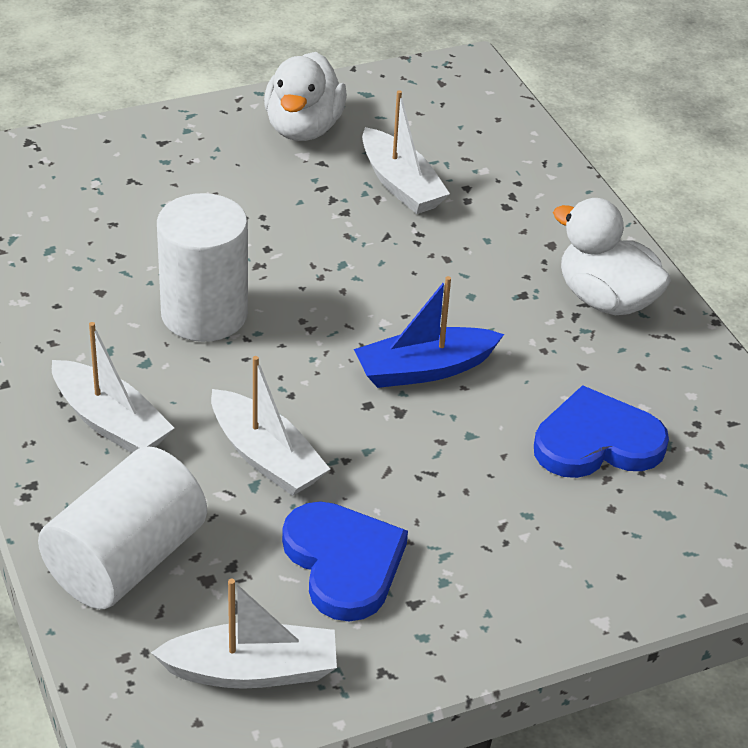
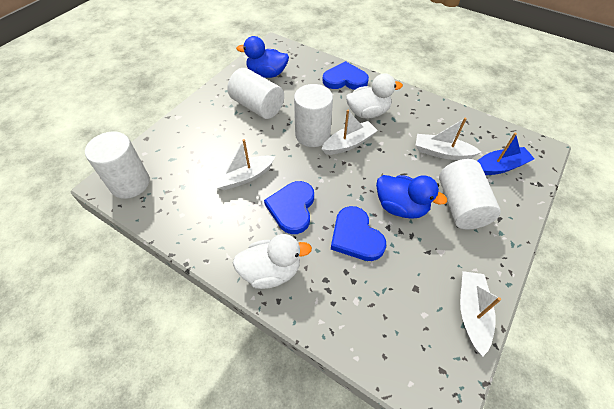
blue duck: none = 0 -> [236,36,289,78] [376,175,447,219] = 2
blue heart: [282,501,408,621] [534,385,669,478] = 2 -> [264,181,314,234] [323,61,369,90] [331,206,386,261] = 3
white cylinder: [38,446,207,609] [157,193,248,342] = 2 -> [85,131,150,199] [227,68,284,119] [294,84,333,147] [439,159,501,229] = 4

